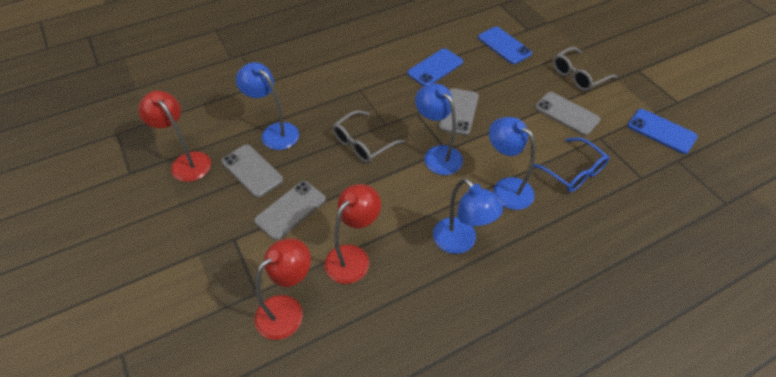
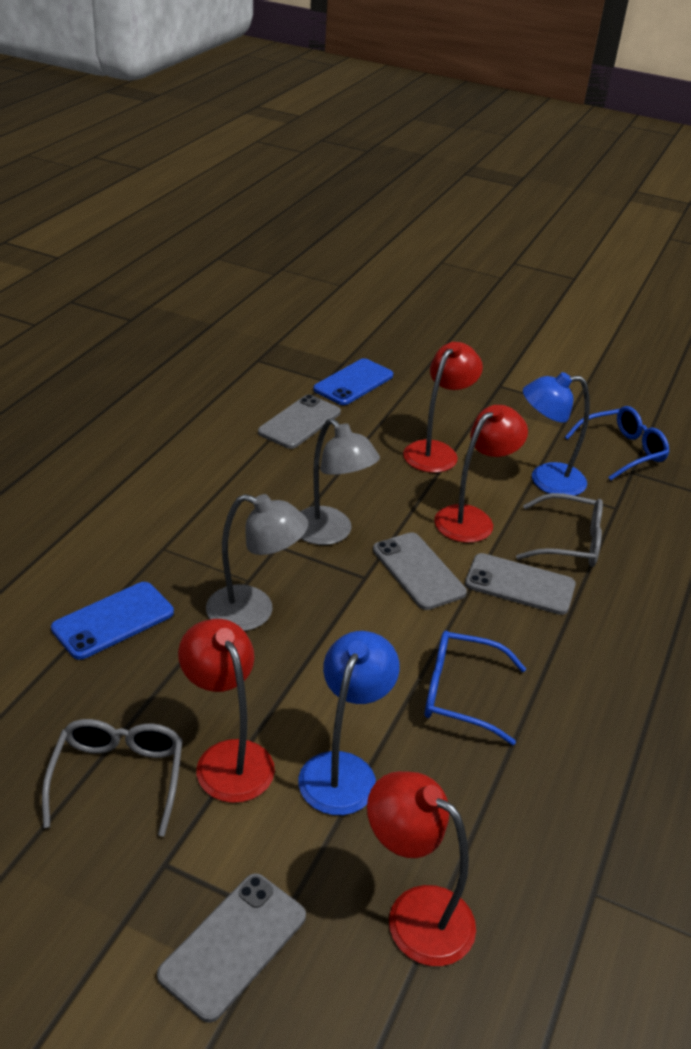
blue glasses: [534,138,609,192] = 1 -> [425,631,526,745] [565,406,669,480] = 2
blue lamp: [236,62,299,150] [415,83,463,175] [433,178,503,254] [489,117,535,210] = 4 -> [298,631,399,815] [523,372,590,496] = 2
blue phone: [407,48,463,86] [478,27,532,64] [628,109,698,154] = 3 -> [51,582,174,660] [313,358,393,405] = 2
grey lamp: none = 0 -> [206,494,308,631] [300,418,380,545] = 2
red lamp: [138,91,211,182] [255,238,311,340] [325,184,381,284] = 3 -> [178,619,275,803] [367,771,476,966] [403,342,483,473] [434,405,528,543] = 4

